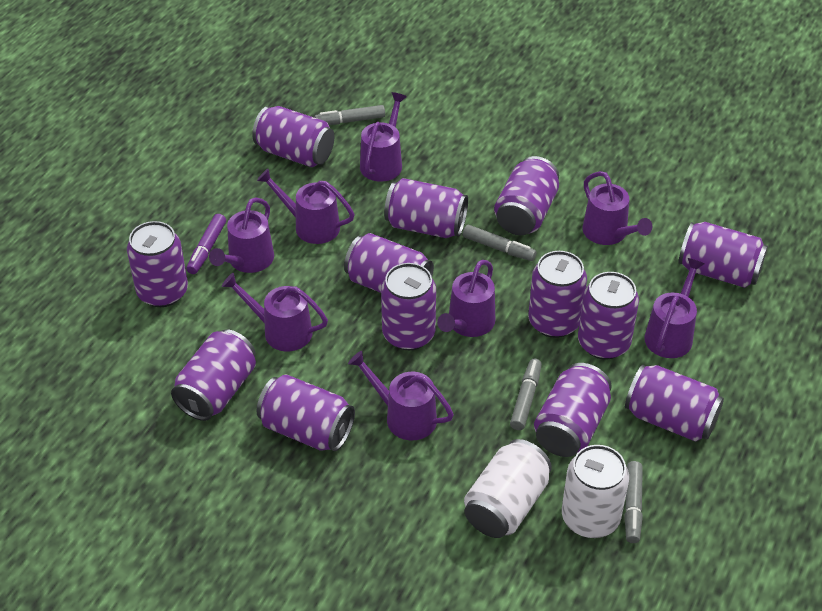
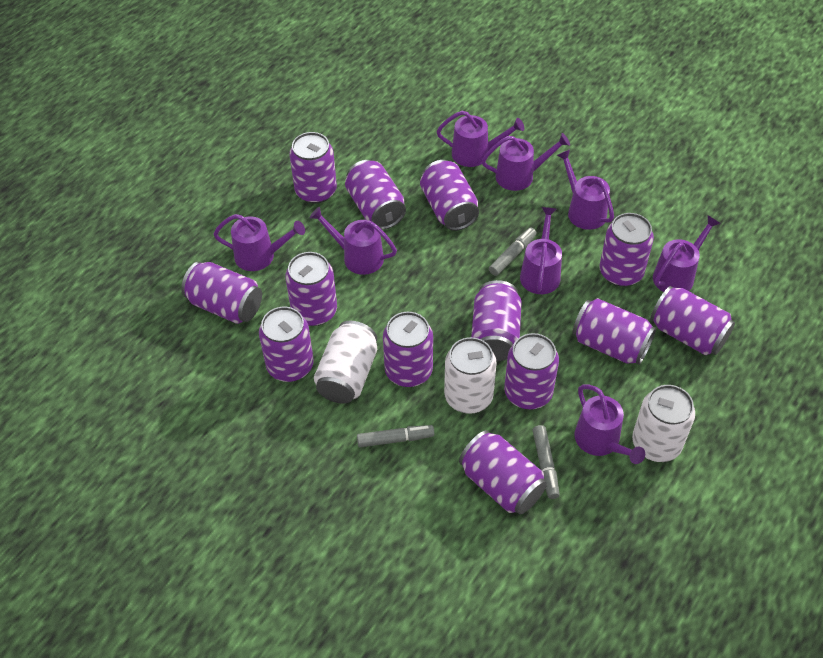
grey marker: [315,105,385,125] [463,225,536,261] [510,359,542,430] [624,461,643,543] = 4 -> [357,425,434,447] [489,227,537,276] [532,425,560,499] = 3
purple marker: [186,214,226,274] = 1 -> none = 0
white can: [464,439,552,538] [562,445,629,538] = 2 -> [314,321,377,404] [444,337,497,414] [632,385,695,462] = 3

